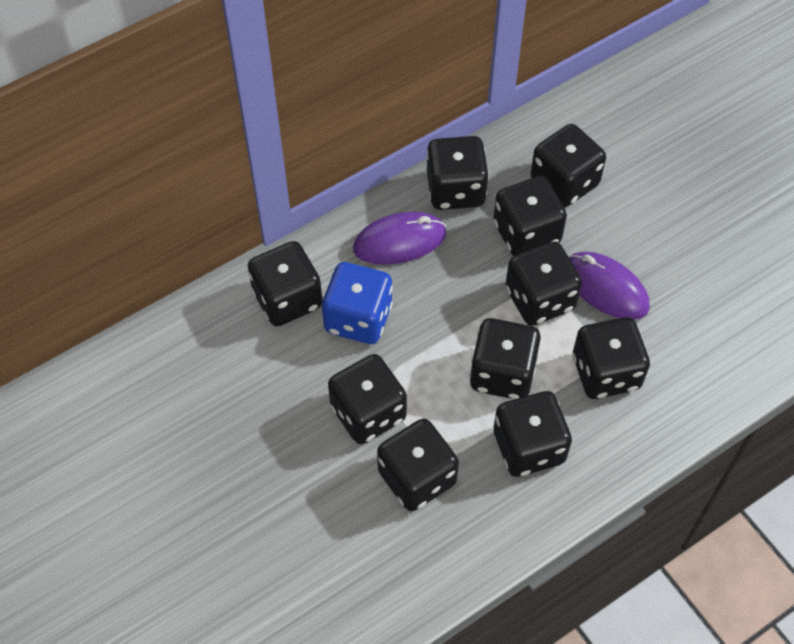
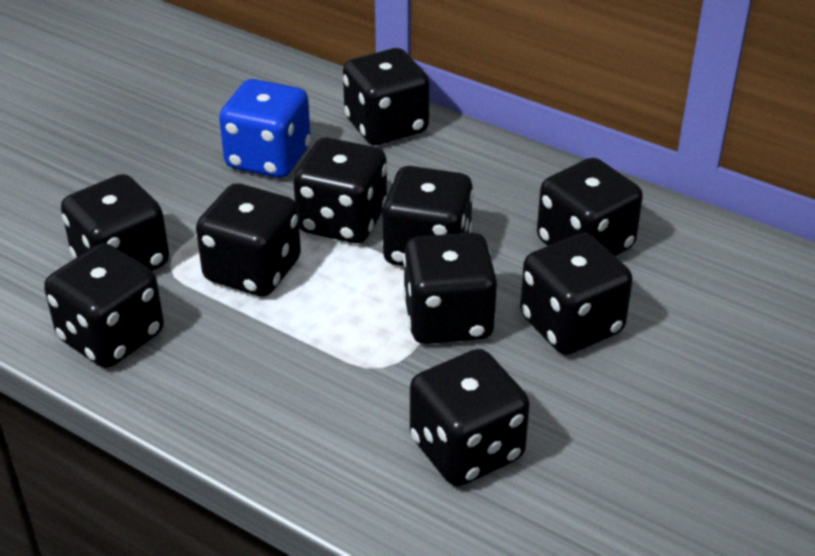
purple mouse: [353,212,446,265] [568,252,650,320] = 2 -> none = 0

